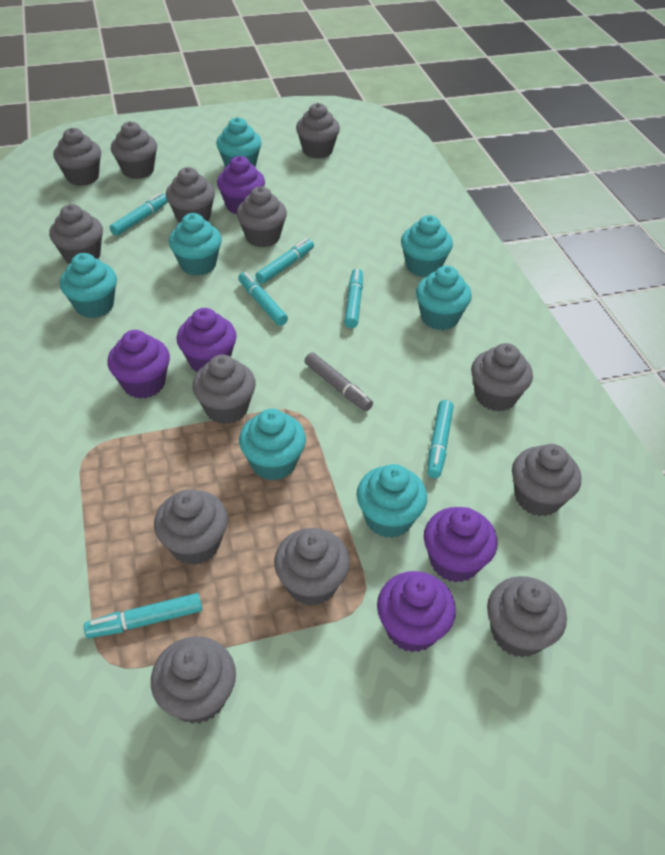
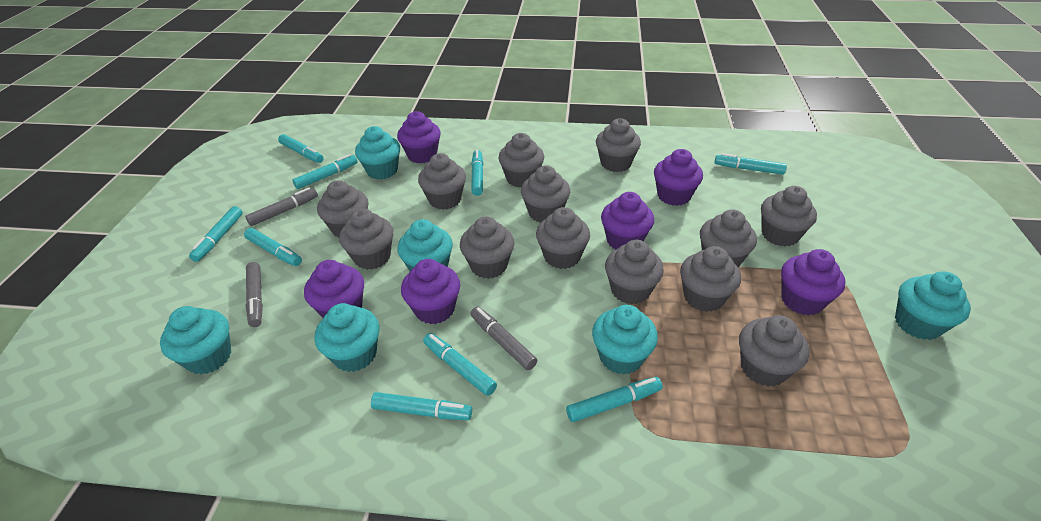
grey marker: [304,352,373,411] = 1 -> [245,187,318,226] [245,262,263,327] [470,307,537,370] = 3
purple cupcake: [107,330,170,399] [177,308,237,372] [217,156,265,214] [377,571,456,652] [424,507,498,583] = 5 -> [304,260,364,318] [397,111,441,164] [401,259,460,324] [601,192,654,249] [654,149,703,206] [781,249,845,315] = 6
turquoise cupcake: [60,253,117,318] [169,213,222,276] [216,117,262,167] [239,409,306,481] [357,464,427,538] [401,215,453,277] [416,266,472,330] = 7 -> [160,306,231,374] [314,303,379,372] [355,126,400,180] [398,219,453,271] [592,305,658,375] [895,271,971,340] = 6
turquoise marker: [84,593,202,638] [110,193,168,236] [239,272,288,326] [255,238,314,284] [344,269,363,328] [427,400,453,478] = 6 -> [189,206,243,262] [244,228,302,266] [278,134,324,163] [293,154,357,189] [371,392,472,420] [423,333,497,396] [471,150,483,196] [566,377,663,422] [715,153,787,175] = 9

